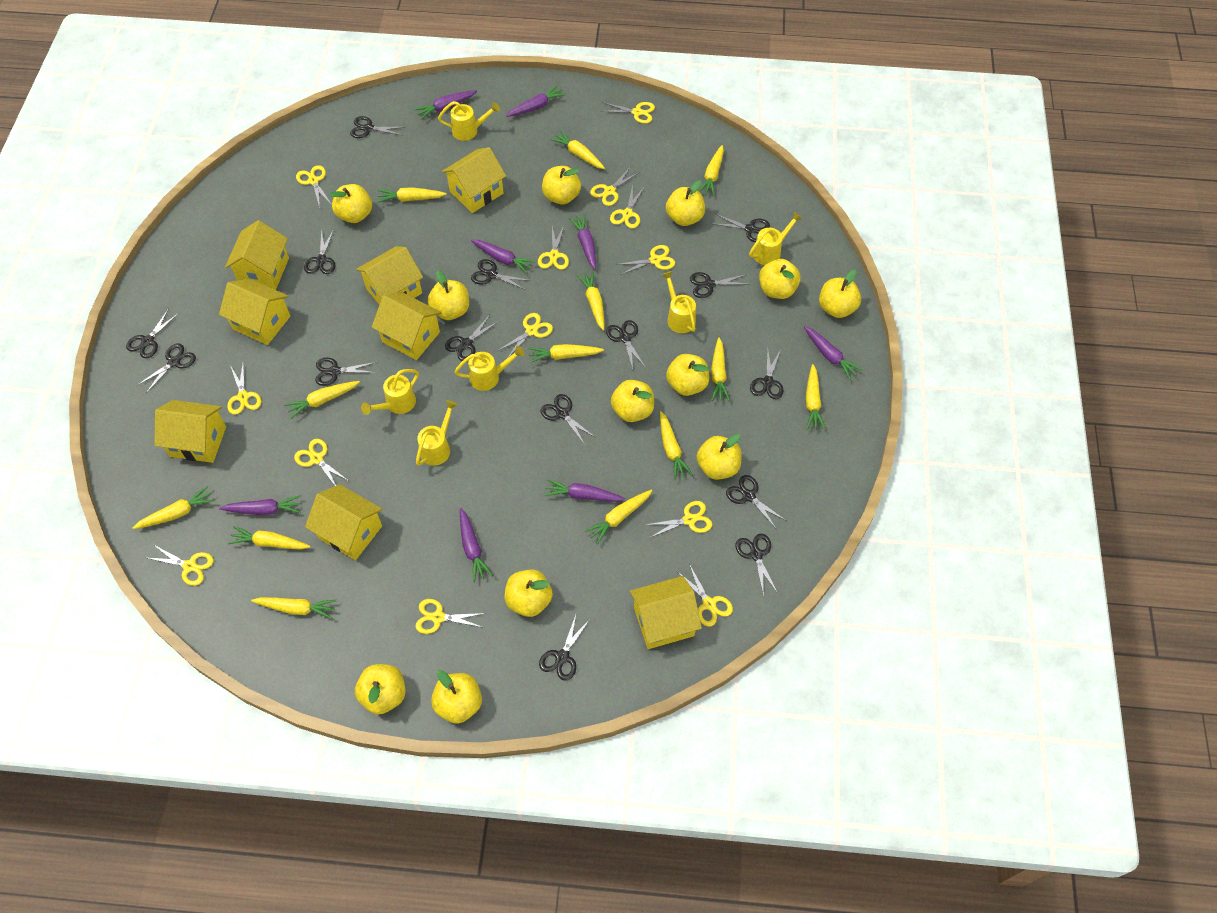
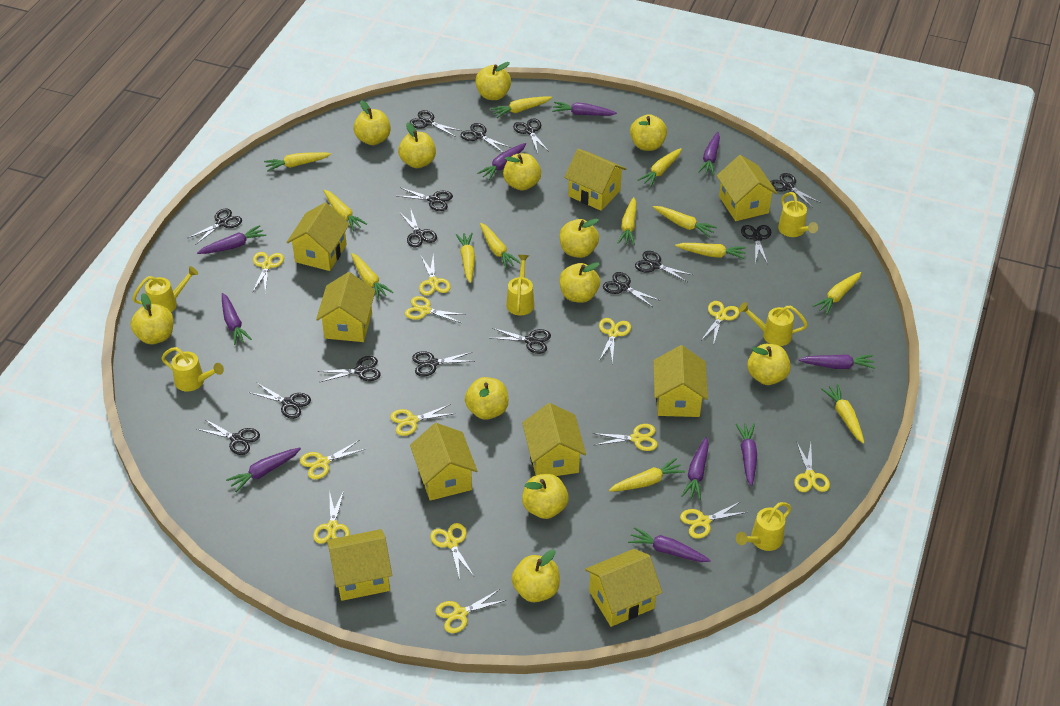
purple carrot: [219,495,301,515] [415,90,477,120] [460,508,493,582] [471,240,536,274] [506,85,566,117] [544,479,625,502] [569,214,596,270] [804,326,862,380] = 8 -> [197,225,266,254] [222,293,252,345] [226,448,301,492] [477,143,526,180] [552,102,617,116] [628,527,711,562] [681,437,709,500] [698,132,720,175] [736,423,757,486] [799,354,875,369] = 10
yellow house: [154,400,226,463] [219,278,290,345] [225,220,289,290] [305,484,383,560] [356,246,423,305] [372,292,441,360] [442,147,506,213] [630,576,702,649] = 8 -> [287,202,350,271] [316,272,376,342] [327,529,392,601] [410,423,477,501] [522,403,586,476] [564,149,626,211] [585,549,663,627] [653,345,708,417] [717,155,778,221] = 9

